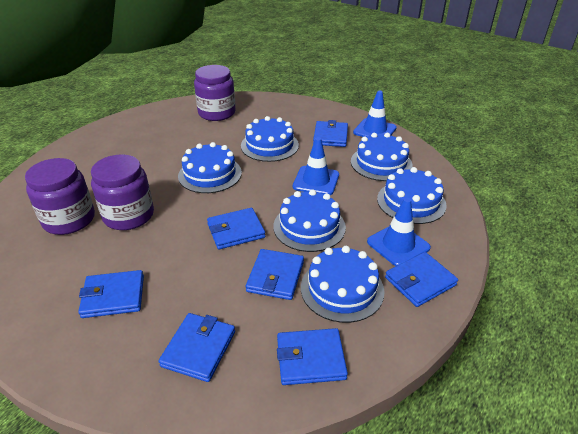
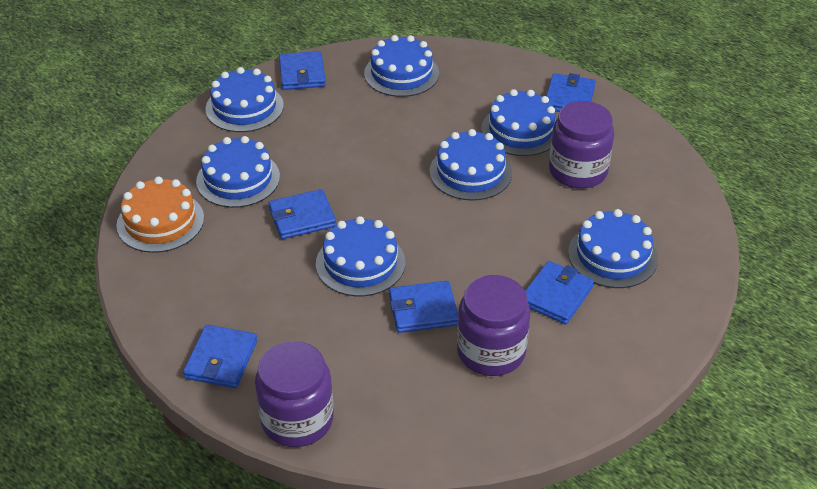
blue cake: [178,142,242,193] [241,116,299,162] [273,189,346,252] [301,246,384,323] [351,133,413,181] [377,167,447,224] = 6 -> [196,136,280,208] [205,67,284,132] [316,216,405,296] [364,35,439,97] [429,129,512,201] [481,89,556,156] [568,209,658,288] = 7
blue traffic cone: [293,137,339,195] [353,90,397,137] [367,198,431,266] = 3 -> none = 0
blue wallet: [78,270,144,318] [158,313,235,382] [207,208,265,249] [246,249,304,300] [277,328,348,385] [313,120,348,147] [385,252,458,307] = 7 -> [183,325,257,388] [268,189,337,239] [279,51,326,90] [389,281,458,333] [525,261,594,324] [546,73,596,112] = 6
orange cake: none = 0 -> [116,177,204,253] = 1

